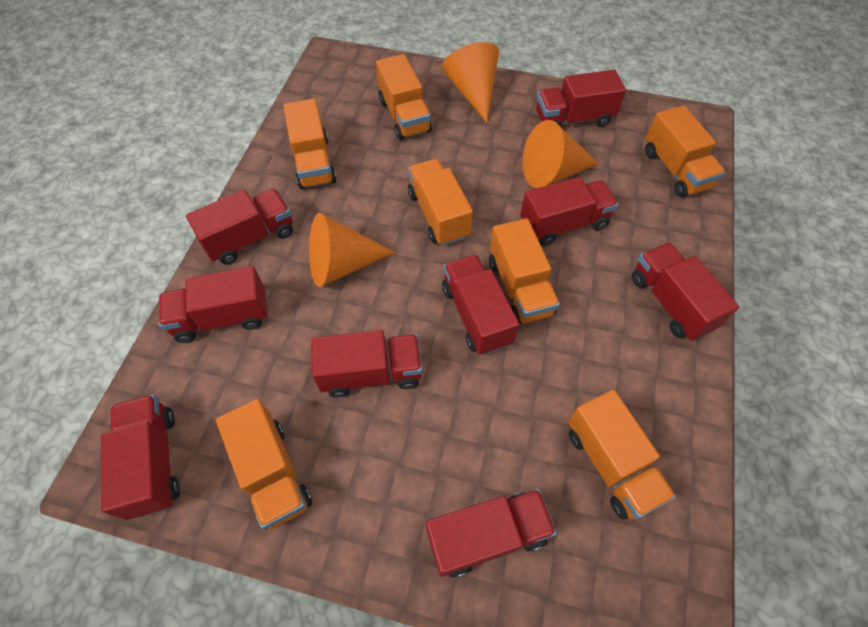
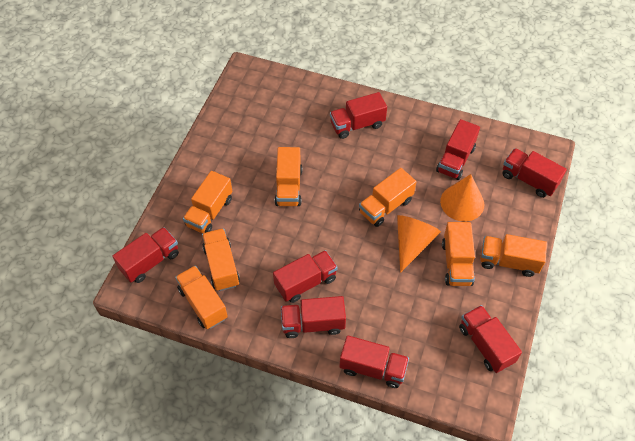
orange cone: [309,213,395,287] [442,42,499,123] [522,120,599,188] = 3 -> [397,215,441,273] [440,174,484,222] = 2
red truck: [101,394,180,520] [159,266,268,343] [186,188,293,265] [311,330,423,398] [426,489,557,578] [442,254,519,355] [520,177,618,246] [536,70,626,127] [632,242,739,341] = 9 -> [112,227,179,283] [273,250,338,303] [281,296,346,338] [330,92,387,139] [339,335,409,388] [436,119,480,180] [459,305,522,373] [502,148,567,198] = 8

